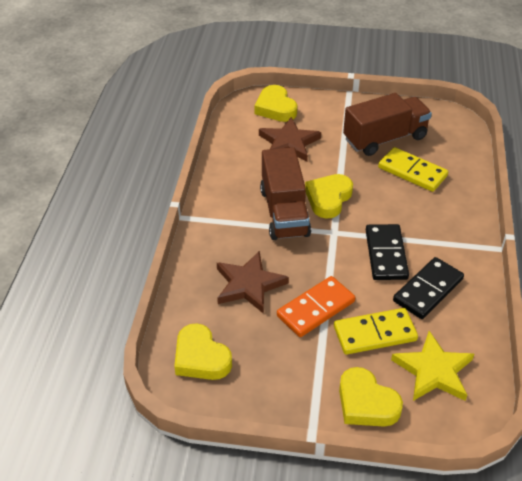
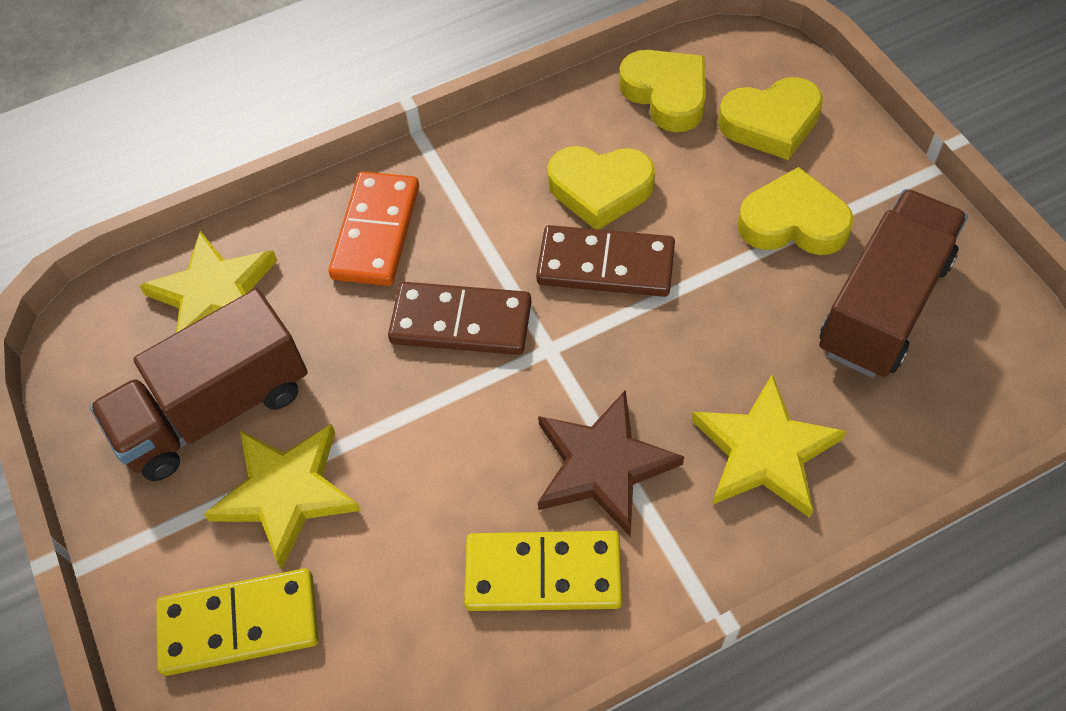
black domino: [366,224,409,280] [393,257,464,319] = 2 -> none = 0
brown domino: none = 0 -> [388,282,532,355] [536,225,675,297] = 2
brown star: [217,251,289,314] [259,117,321,161] = 2 -> [538,390,684,536] = 1
yellow star: [391,331,474,401] = 1 -> [139,231,278,333] [204,424,361,569] [691,374,846,518] = 3

